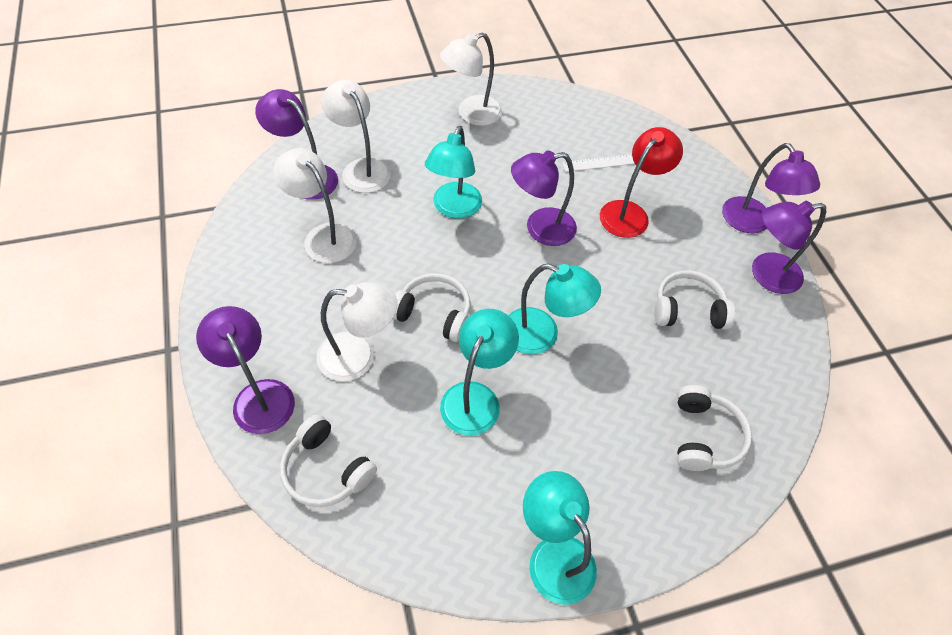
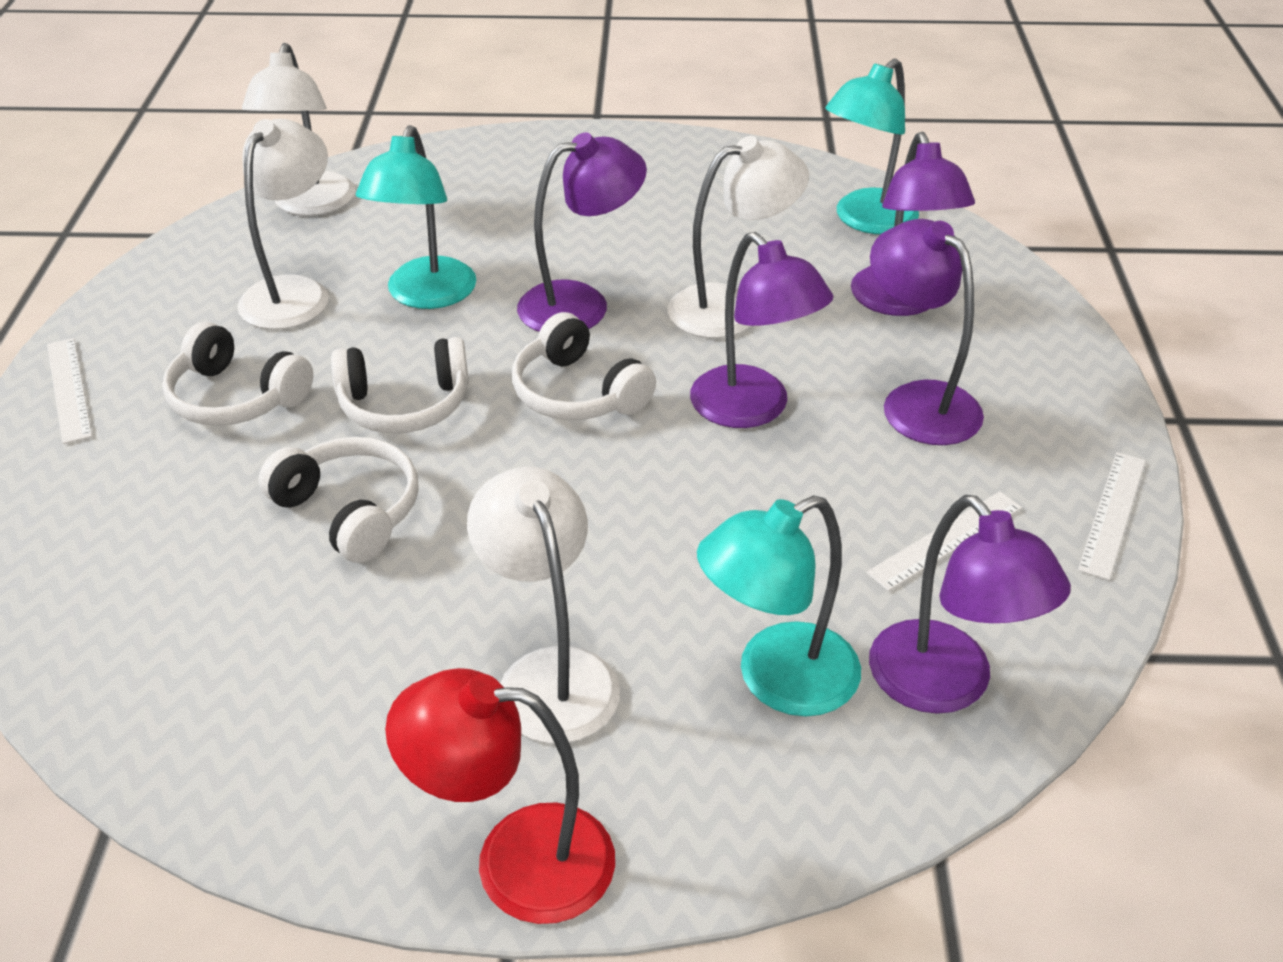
turquoise lamp: [425,126,482,219] [440,309,519,436] [508,264,601,354] [523,471,597,605] = 4 -> [356,125,476,309] [697,495,861,717] [825,59,919,234] = 3
white ruler: [562,154,635,172] = 1 -> [47,338,92,444] [866,491,1022,591] [1078,452,1146,580] = 3

